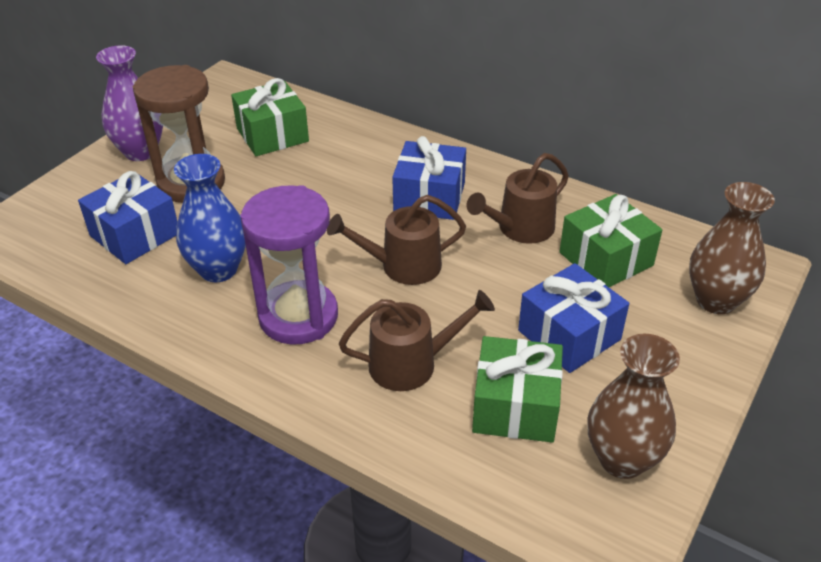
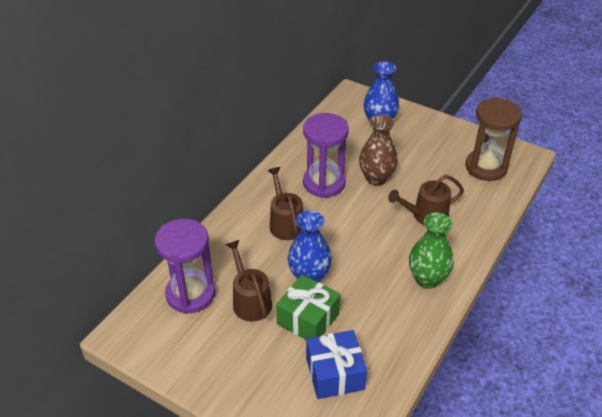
blue gift: [78,171,178,264] [392,136,466,220] [518,263,629,373] = 3 -> [306,330,367,399] = 1
blue vase: [174,154,246,282] = 1 -> [288,210,332,282] [364,61,399,122] = 2
brown vase: [588,334,680,479] [689,182,775,314] = 2 -> [359,115,398,186] = 1
green gift: [231,78,309,156] [472,336,563,443] [559,194,662,287] = 3 -> [276,275,341,340] = 1
green vase: none = 0 -> [409,213,454,289] = 1
purple hourglass: [240,185,338,345] = 1 -> [155,219,215,314] [303,113,349,198] = 2
purple vase: [96,45,163,161] = 1 -> none = 0

